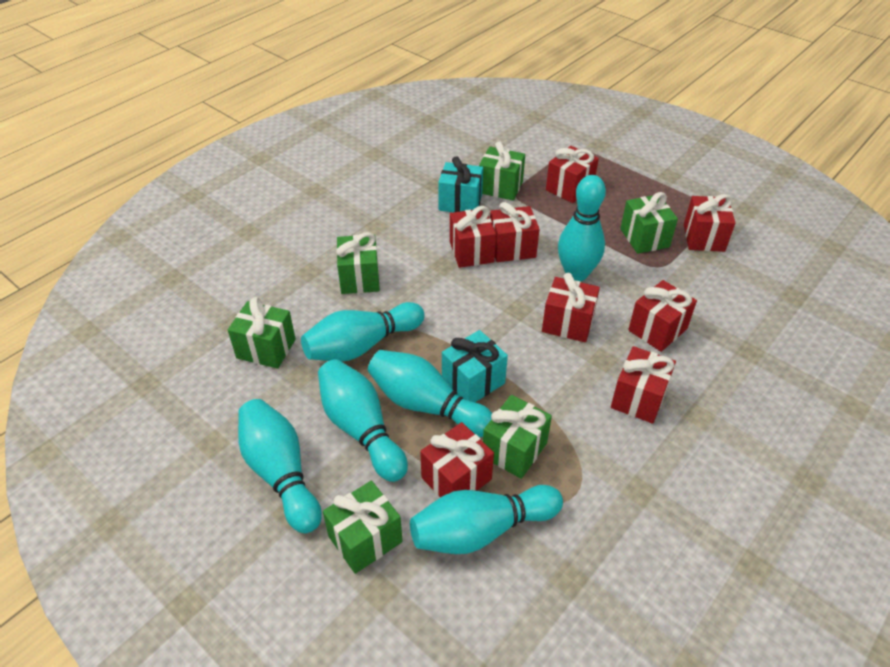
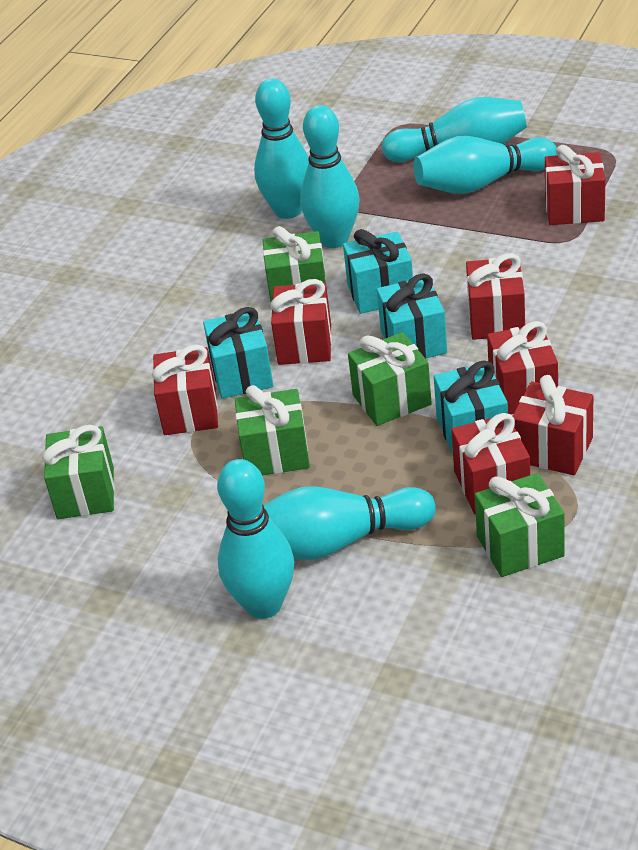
green gift: [228,297,296,369] [323,481,403,574] [336,232,380,294] [479,141,525,201] [483,395,552,479] [620,192,678,254] = 6 -> [42,425,115,519] [235,385,310,475] [263,226,327,302] [348,332,432,426] [475,473,565,577] = 5
red gift: [420,422,494,498] [450,206,496,268] [490,202,540,262] [542,273,600,343] [546,146,599,203] [611,346,676,424] [628,280,697,352] [684,194,735,252] = 8 -> [152,344,218,435] [270,279,332,365] [451,413,530,514] [466,253,525,340] [487,321,558,414] [513,375,593,475] [545,145,605,225] = 7
turquoise gift: [438,156,483,212] [442,330,508,402] = 2 -> [203,307,274,399] [343,229,413,314] [377,273,447,359] [434,361,508,455] = 4

